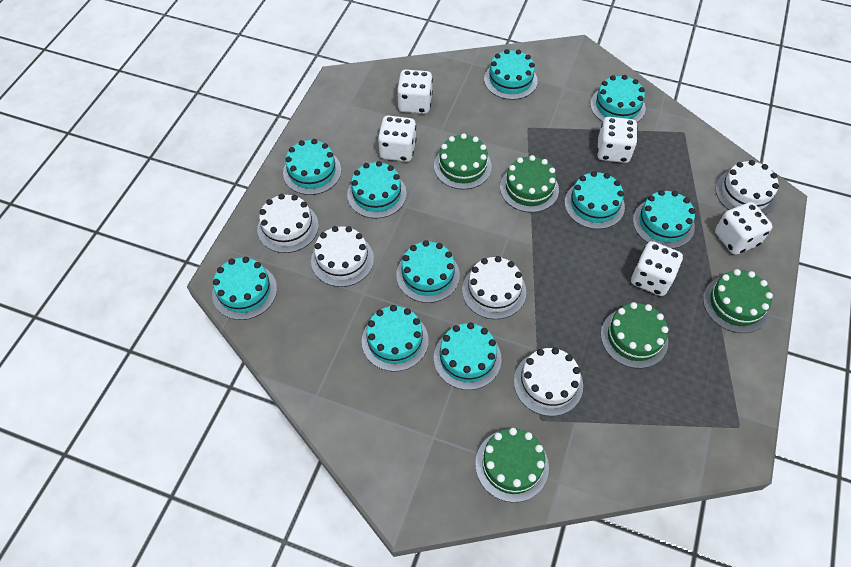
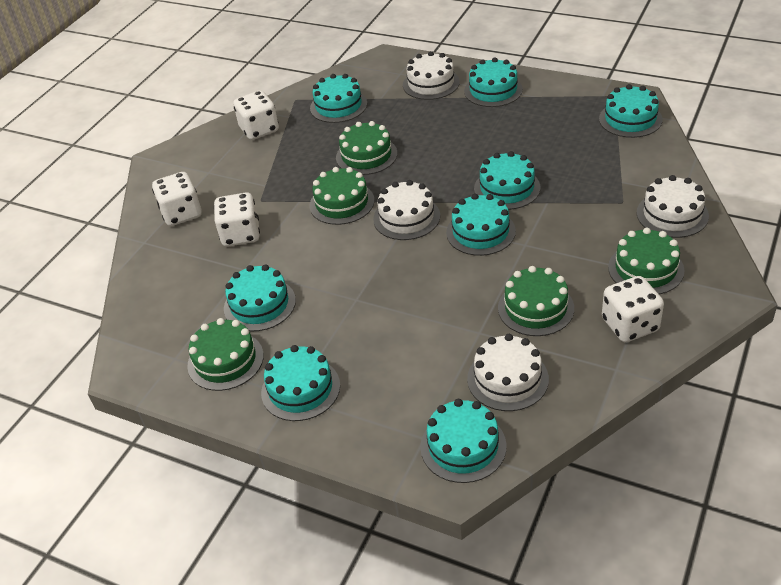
turquoise cake: [212,257,277,320] [283,139,341,195] [347,161,407,218] [362,305,429,372] [396,240,460,303] [434,322,501,390] [484,49,538,100] [565,171,625,229] [590,75,646,122] [633,190,695,249] = 10 -> [224,264,296,331] [261,345,340,421] [310,74,367,123] [420,399,506,483] [446,194,516,256] [464,57,523,107] [474,151,540,210] [599,84,663,138] = 8
white cake: [257,194,319,253] [311,226,374,287] [462,256,526,319] [514,347,583,416] [715,160,779,215] = 5 -> [373,180,440,240] [403,51,460,100] [467,334,549,411] [636,175,709,238] = 4
white dice: [378,115,417,162] [397,70,433,114] [597,117,637,163] [631,241,683,296] [715,202,773,255] = 5 -> [152,172,202,226] [214,192,260,247] [233,90,279,140] [602,276,664,342] = 4

